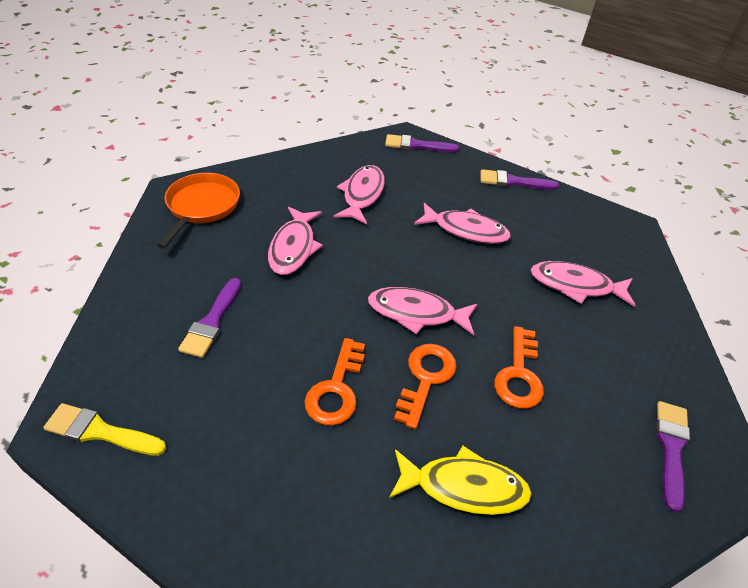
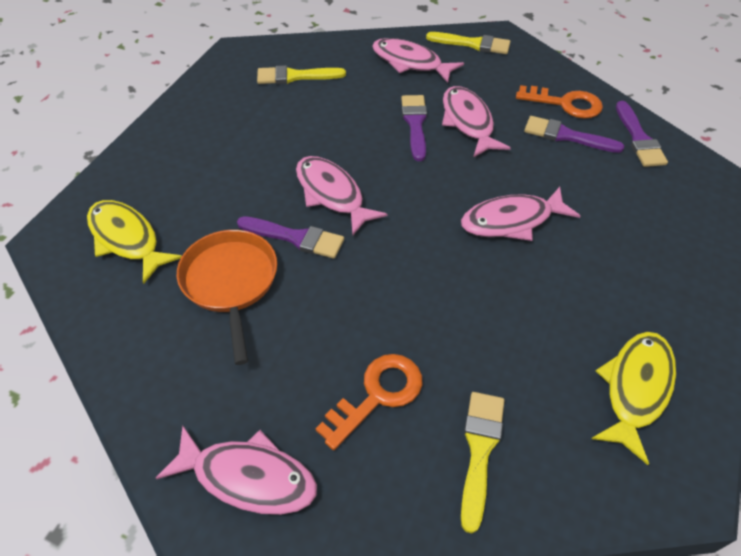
orange key: [305,338,365,425] [394,344,457,429] [494,326,544,409] = 3 -> [316,354,422,450] [516,85,603,118] = 2
yellow brush: [43,403,166,456] = 1 -> [257,65,346,84] [426,32,511,54] [461,392,505,533] = 3
yellow fish: [389,446,532,515] = 1 -> [87,200,182,284] [591,332,676,465] = 2

